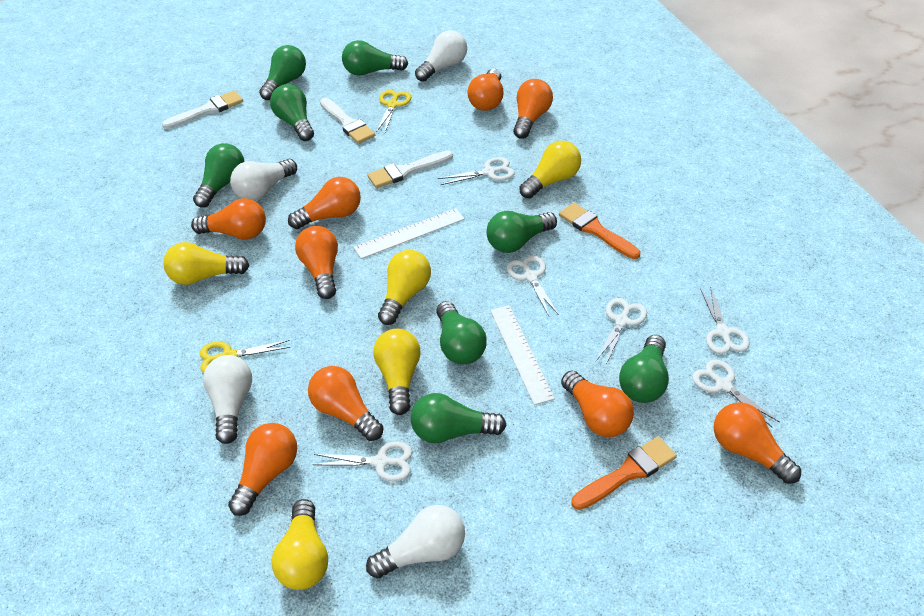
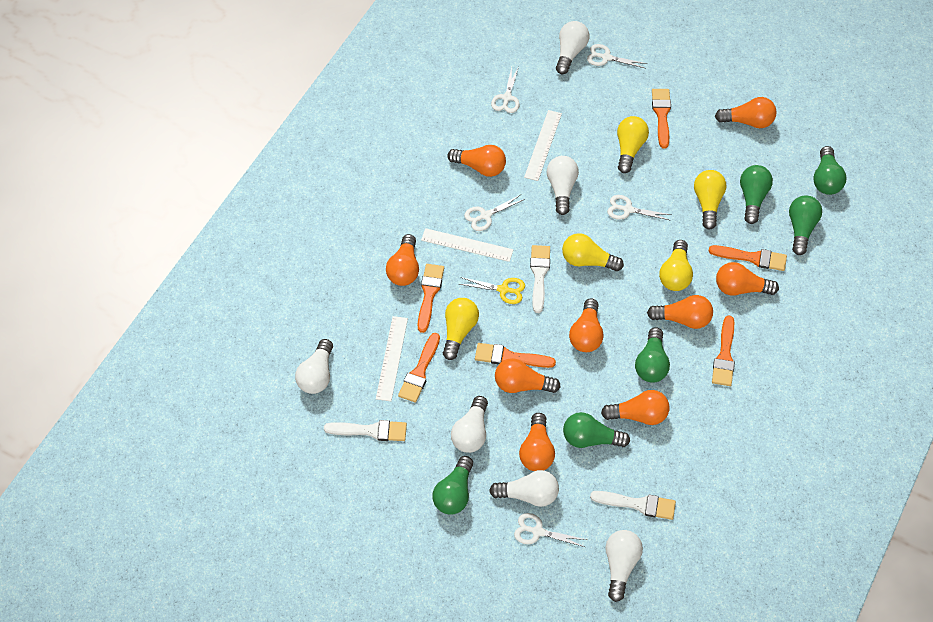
green light bulb: [193,143,244,207] [259,45,306,100] [270,84,314,141] [342,40,408,76] [411,393,506,443] [436,301,487,364] [486,211,557,253] [619,335,669,403] = 8 -> [432,456,473,515] [563,412,630,448] [635,328,670,383] [740,165,773,224] [789,195,822,255] [813,146,846,195] = 6
orange brush: [559,203,640,259] [571,437,677,510] = 2 -> [398,333,440,402] [418,264,444,333] [475,343,556,368] [652,89,671,148] [709,245,787,271] [712,315,735,386] = 6
white light bulb: [203,355,252,444] [230,159,297,201] [366,505,465,579] [415,31,467,82] = 4 -> [295,339,333,394] [451,396,488,453] [489,470,559,507] [547,156,579,215] [556,21,589,74] [605,530,643,602] = 6
white ruler: [353,208,465,259] [490,305,555,405] = 2 -> [376,316,408,401] [421,228,514,262] [524,110,562,181] = 3
white scissors: [313,441,413,482] [438,157,515,185] [507,255,559,316] [596,298,647,365] [692,359,779,427] [700,286,750,354] = 6 -> [464,195,525,231] [491,67,520,113] [514,513,587,547] [587,44,647,68] [607,195,671,221] = 5
yellow scissors: [200,340,291,373] [376,90,411,132] = 2 -> [459,277,525,304] = 1

